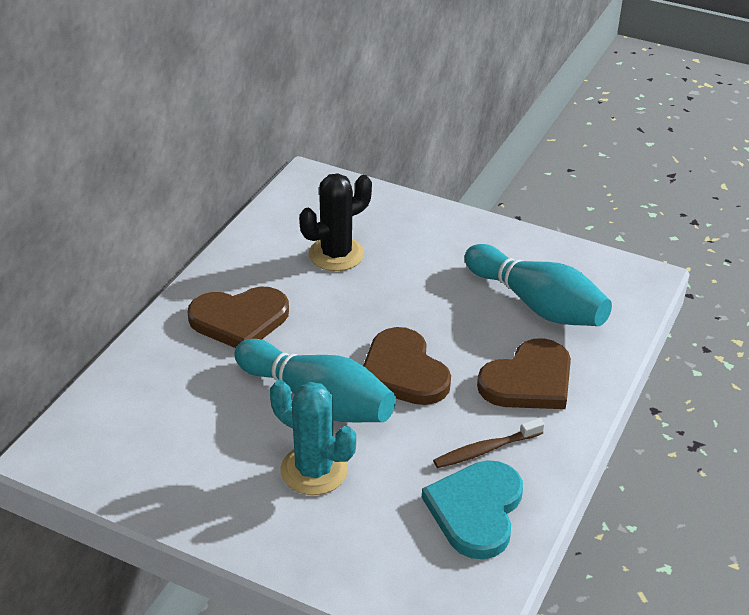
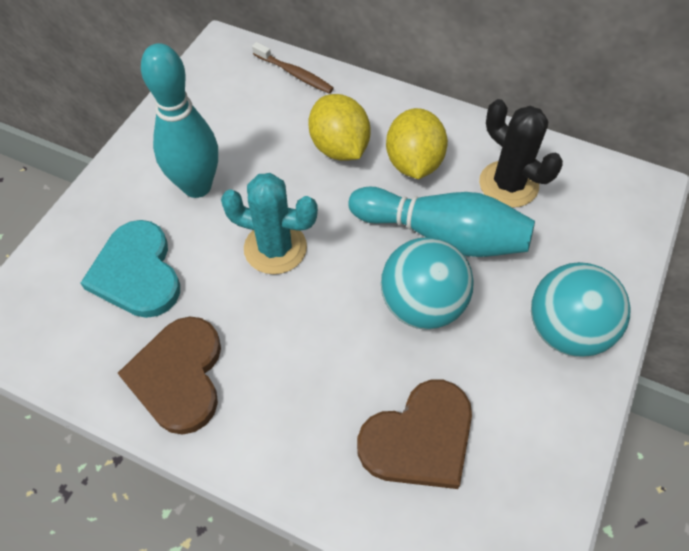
brown heart: [188,287,289,348] [363,327,451,405] [477,338,571,409] = 3 -> [118,317,221,435] [357,379,472,489] = 2
turquoise ball: none = 0 -> [381,237,474,330] [531,262,631,357] = 2
yellow lemon: none = 0 -> [308,94,371,161] [386,108,448,179] = 2

